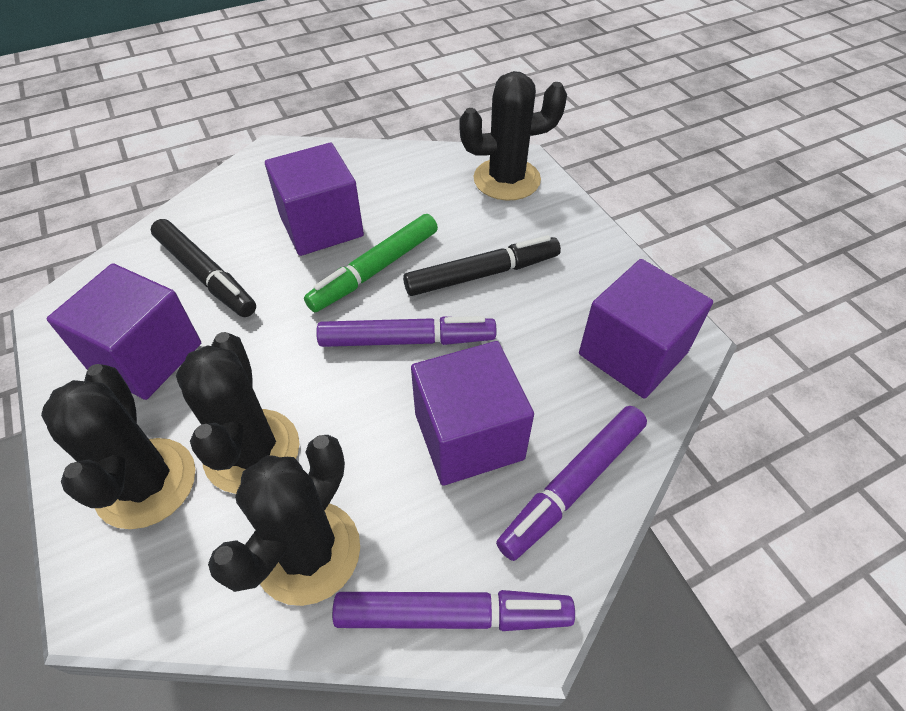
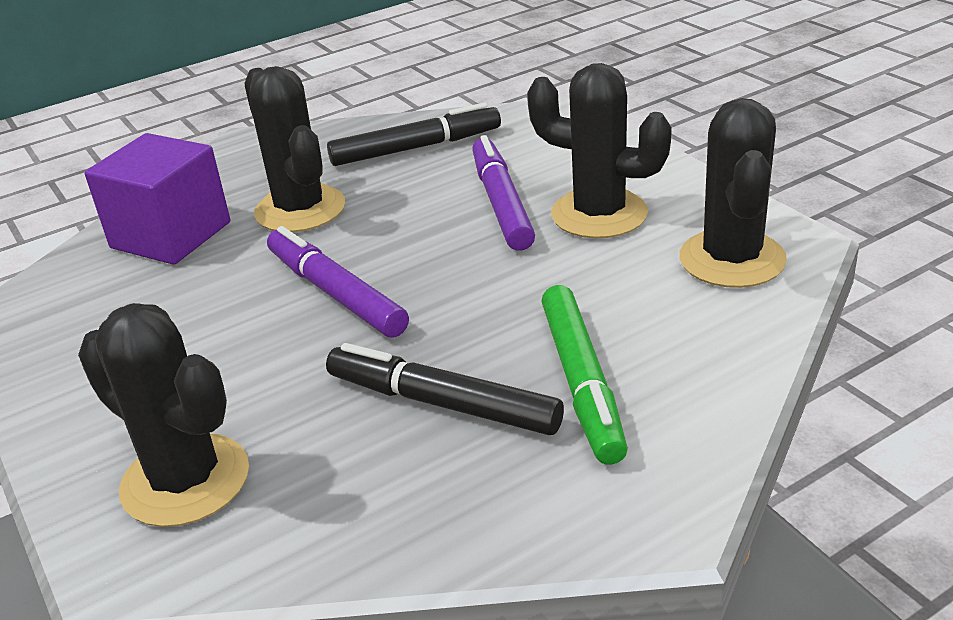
purple cube: [47,263,201,400] [265,143,364,256] [411,341,534,486] [579,259,713,399] = 4 -> [85,133,230,265] = 1
purple marker: [316,316,496,347] [332,590,575,631] [496,406,647,561] = 3 -> [267,226,409,338] [472,135,535,251] = 2

